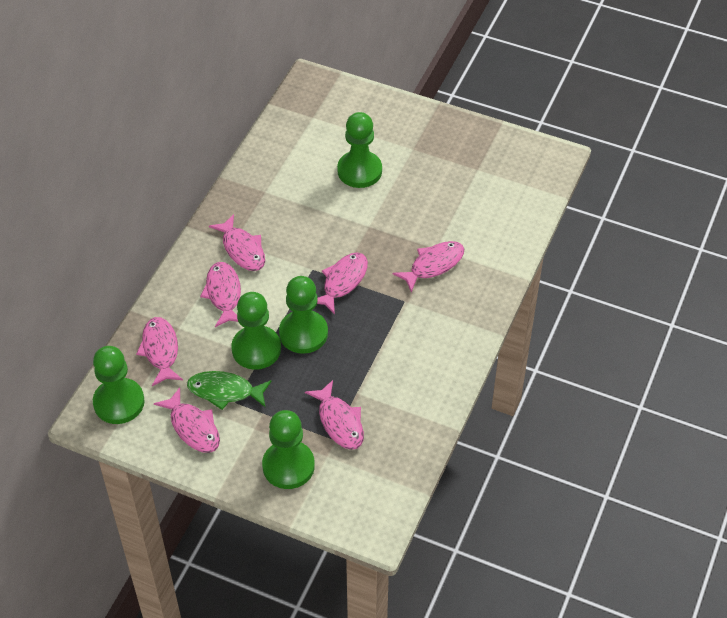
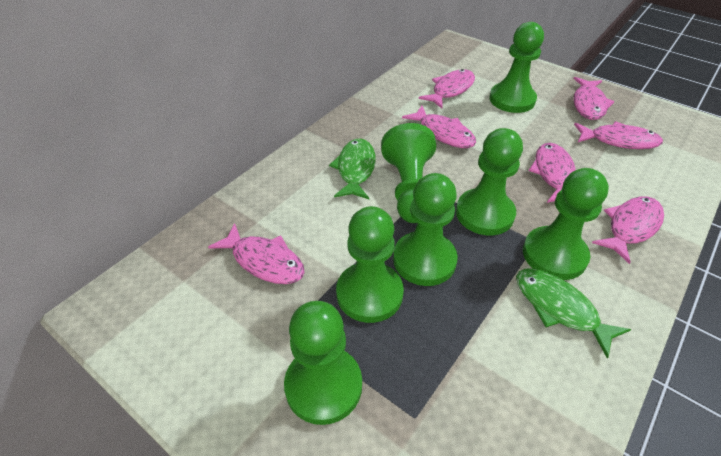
green fish: [187,371,272,410] = 1 -> [329,138,376,199] [516,269,631,359] = 2
green pawn: [93,346,145,424] [232,292,281,370] [262,410,315,489] [279,276,328,354] [337,112,382,188] = 5 -> [284,301,362,425] [336,206,404,323] [381,123,436,223] [393,173,458,286] [456,128,523,235] [489,22,544,113] [523,168,609,280] = 7

